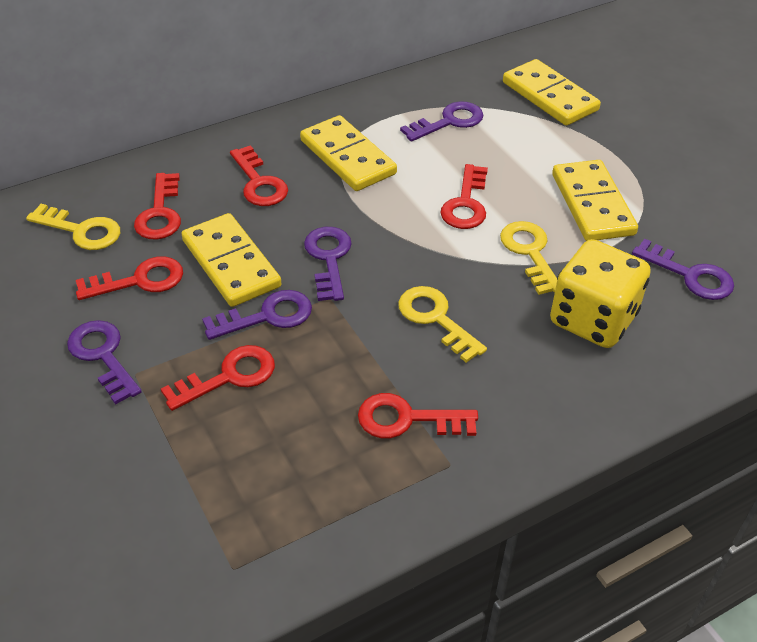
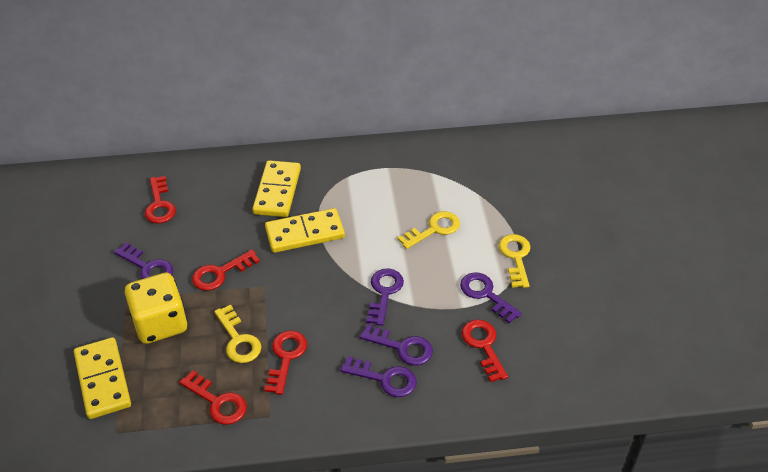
red key: [76,256,183,300] [134,173,181,240] [161,345,275,411] [230,145,288,206] [358,393,478,438] [440,164,488,229] = 6 -> [145,176,176,224] [179,370,247,425] [192,250,260,291] [264,331,307,395] [462,320,508,382] = 5
yellow domino: [181,213,281,307] [300,115,397,191] [503,59,601,126] [552,160,638,241] = 4 -> [74,337,131,419] [252,160,301,217] [265,208,345,253] = 3

